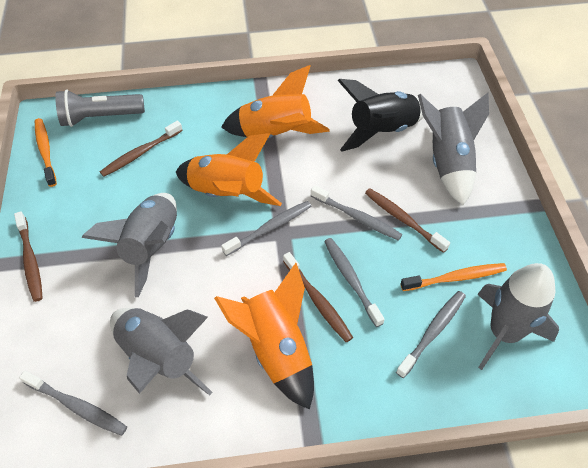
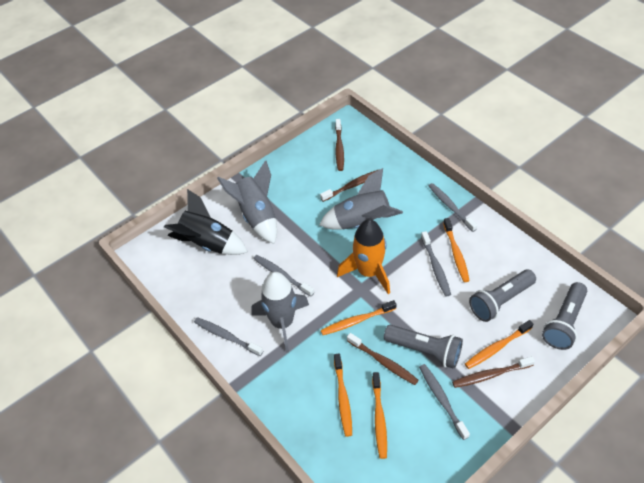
grey flashlight: [55,89,145,127] = 1 -> [384,325,463,369] [469,270,536,322] [542,282,587,350] = 3
grey rocket: [82,193,177,297] [110,308,212,396] [418,93,489,205] [477,263,559,370] = 4 -> [217,160,277,244] [251,272,309,353] [319,168,403,230] = 3
orange rocket: [176,133,282,206] [214,263,314,410] [221,65,330,138] = 3 -> [337,219,390,294] = 1
orange toothbrush: [35,118,57,187] [401,263,507,291] = 2 -> [321,300,397,335] [334,353,352,437] [372,372,387,459] [443,218,470,282] [465,320,533,369] = 5

